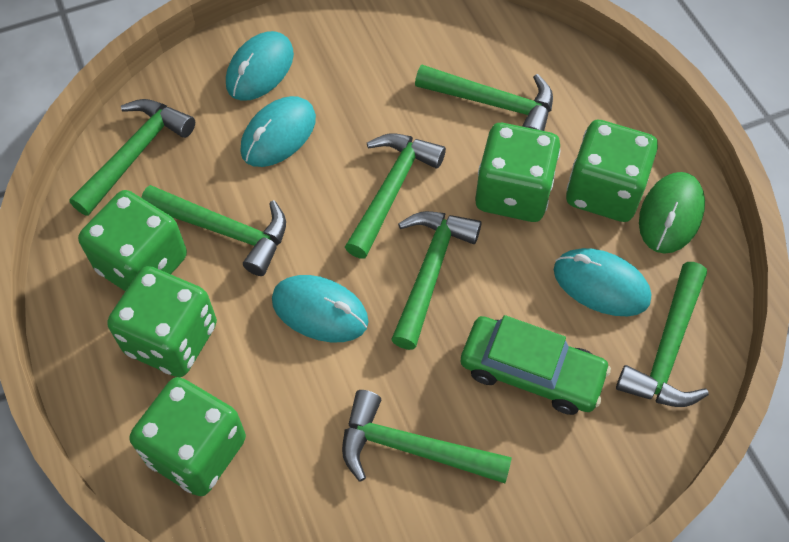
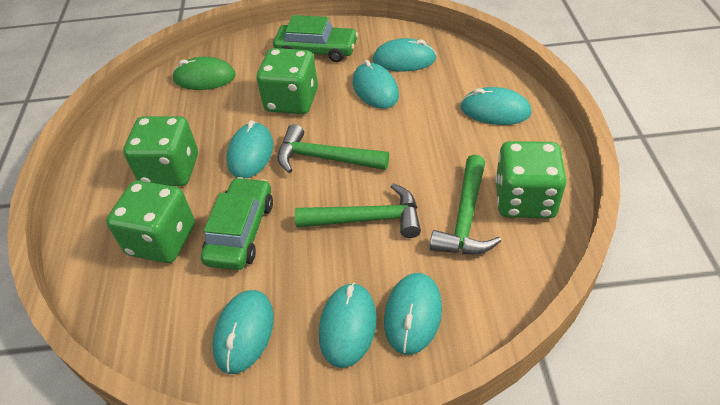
green car: [461,315,611,415] = 1 -> [201,177,273,270] [273,15,358,62] = 2
green dice: [78,190,187,291] [107,266,217,377] [130,377,246,496] [475,123,560,222] [566,120,658,222] = 5 -> [106,180,195,263] [123,116,198,186] [257,48,318,114] [495,141,566,219] = 4
green hammer: [69,99,195,216] [141,185,286,276] [342,390,512,483] [345,133,446,259] [391,211,482,350] [415,65,553,131] [616,262,709,407] = 7 -> [278,124,389,173] [295,183,421,238] [430,155,501,254] = 3
turquoise mouse: [226,31,294,101] [240,96,316,167] [272,275,369,342] [553,248,651,316] = 4 -> [212,290,274,374] [227,120,273,179] [319,282,377,368] [353,60,399,109] [373,38,437,72] [384,273,442,355] [461,87,532,125] = 7

